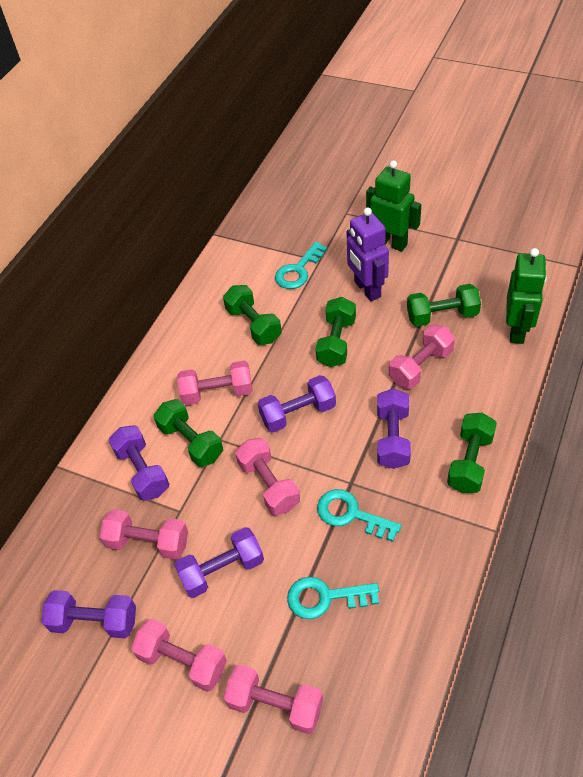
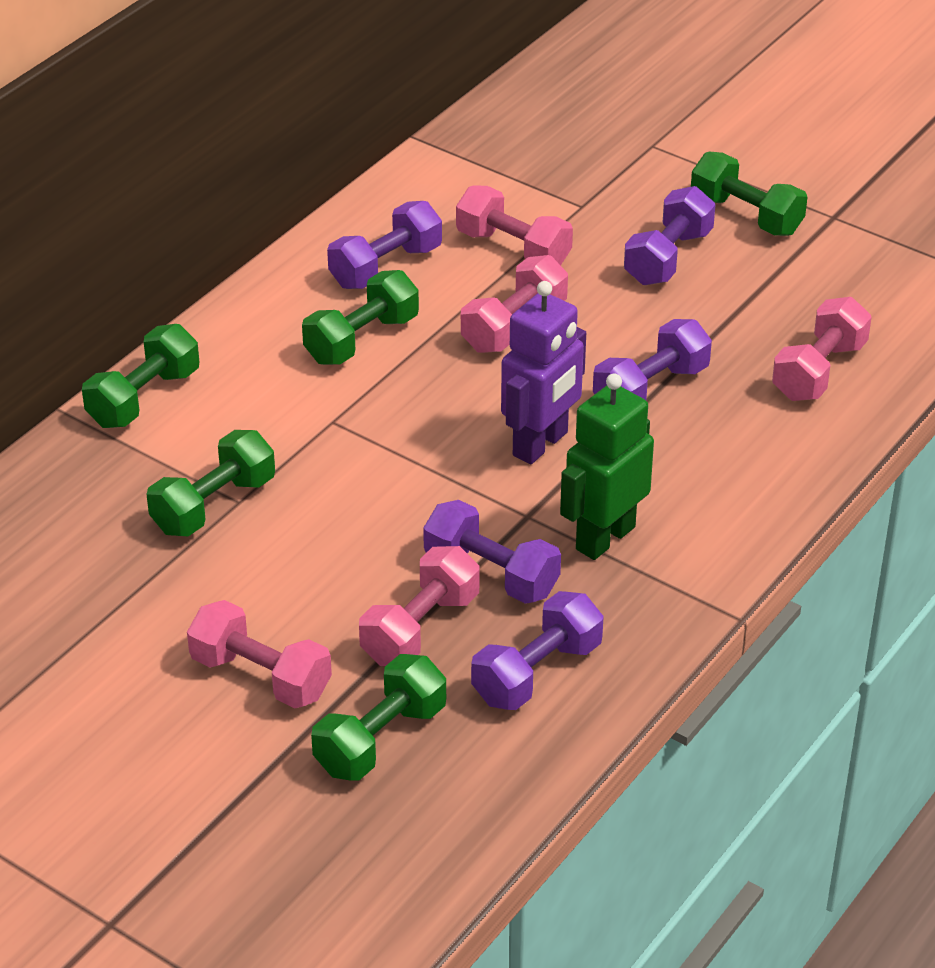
green robot: [366,160,421,252] [506,248,547,344] = 2 -> [560,373,654,560] = 1
pink dumbbell: [100,509,188,560] [131,619,227,692] [177,361,253,405] [224,664,323,734] [235,438,300,516] [389,325,455,389] = 6 -> [187,600,332,708] [359,546,480,666] [456,185,573,265] [461,255,568,353] [772,297,872,401] = 5
turquoise key: [275,242,327,289] [287,577,379,619] [317,489,402,542] = 3 -> none = 0

